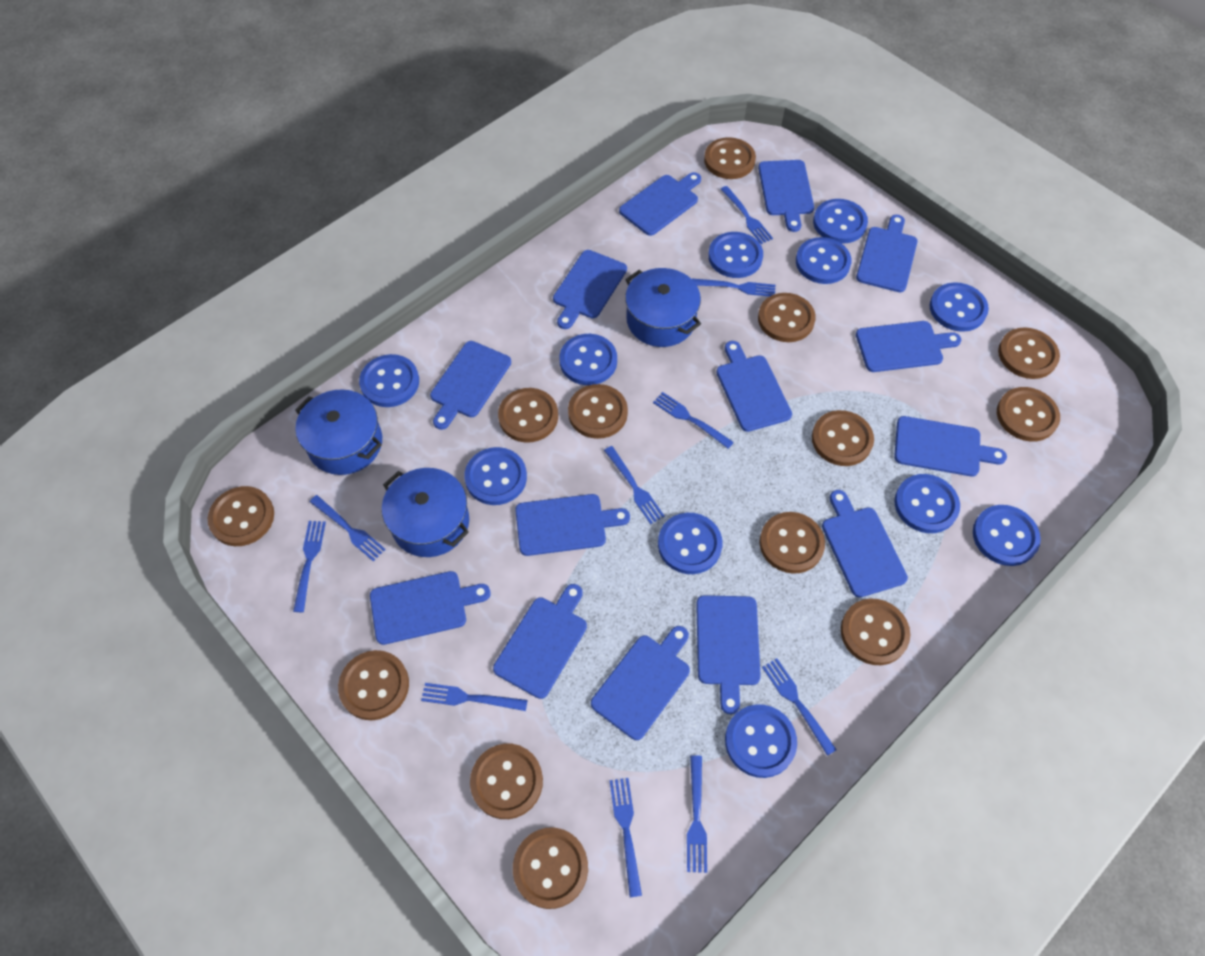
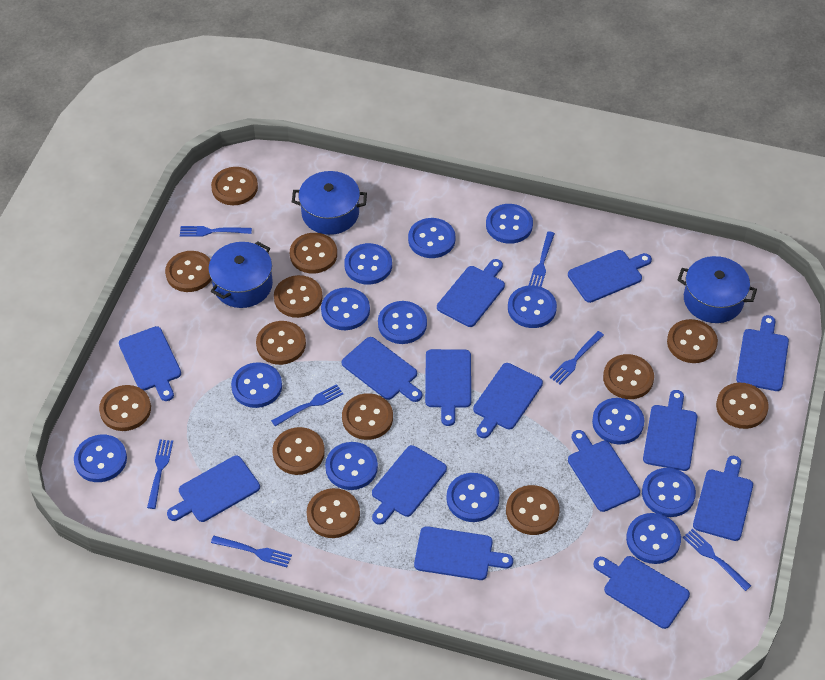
blue button: [359,354,419,407] [464,447,527,505] [559,334,617,385] [658,513,723,574] [708,232,763,278] [725,704,797,778] [796,237,852,284] [813,199,868,244] [894,474,960,533] [930,282,989,332] [973,505,1041,566] = 11 -> [74,435,127,482] [231,362,282,408] [321,288,370,330] [325,442,378,490] [344,243,392,285] [378,301,427,344] [408,218,455,258] [446,473,500,522] [486,204,533,244] [508,285,557,328] [592,398,644,445] [626,513,681,564] [642,468,696,517] = 13
blue fork: [293,521,326,612] [310,495,386,561] [421,683,528,711] [604,446,665,524] [610,778,642,897] [653,392,734,449] [687,755,707,873] [692,279,776,297] [721,186,773,244] [762,658,836,756] = 10 -> [147,440,173,509] [180,226,252,237] [211,536,292,567] [271,384,344,426] [528,231,555,287] [549,331,604,384] [683,529,751,591] = 7

